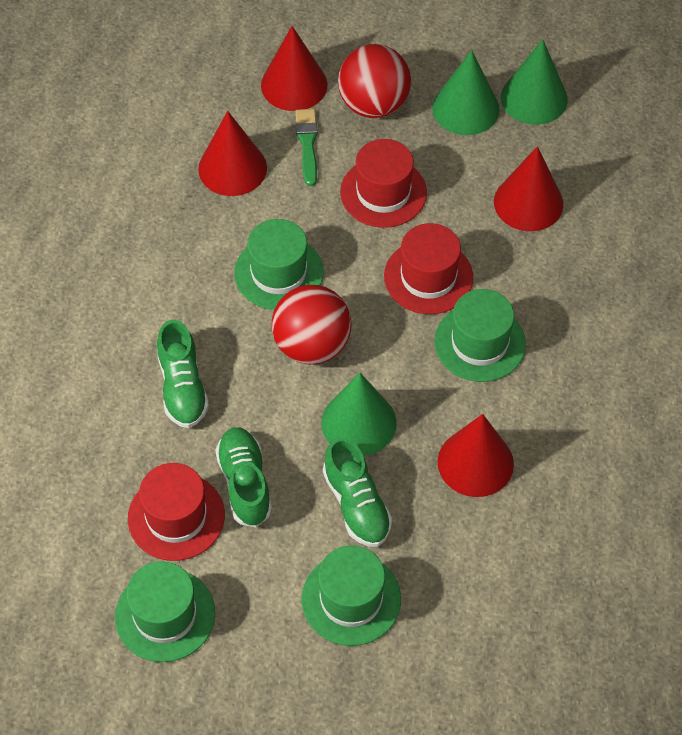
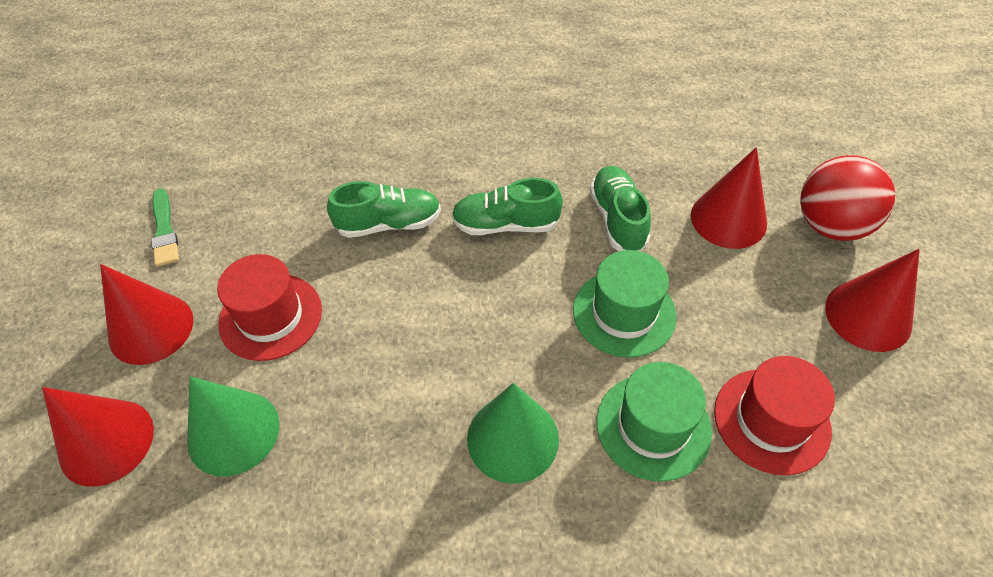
green cone: [321,373,397,456] [432,50,500,135] [501,39,568,125] = 3 -> [187,377,279,477] [467,383,559,484] = 2
green hat: [115,561,215,662] [234,219,324,310] [301,545,401,646] [434,289,526,382] = 4 -> [573,250,677,358] [597,362,712,482] = 2
red ball: [272,285,352,365] [338,44,411,118] = 2 -> [800,155,895,241] = 1
red hat: [128,463,225,561] [340,139,427,228] [384,223,473,314] = 3 -> [217,254,322,361] [714,356,835,475] = 2

